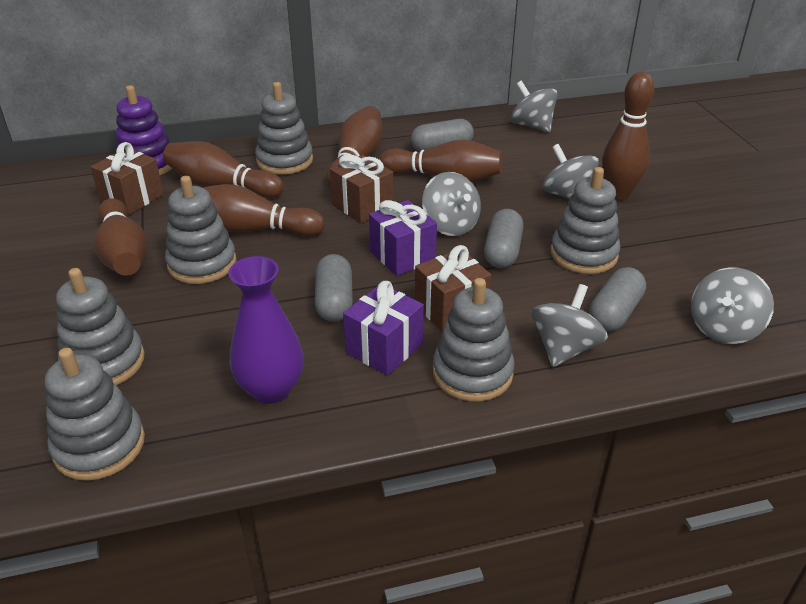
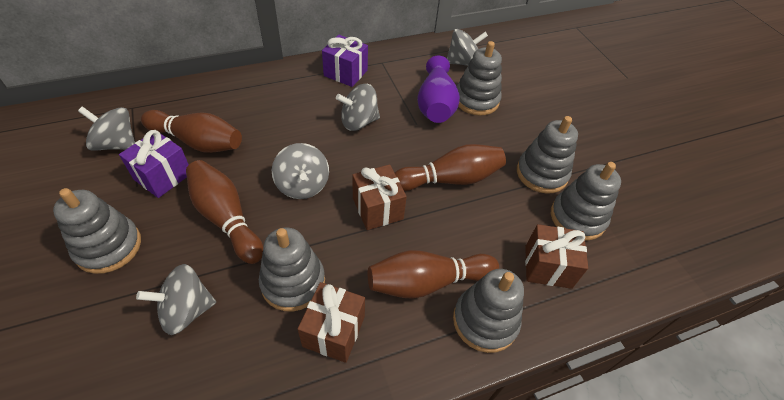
brown bowling pin: [94,198,148,276] [163,141,284,198] [203,184,325,236] [327,106,382,186] [379,140,503,182] [602,72,655,201] = 6 -> [141,110,242,153] [186,160,263,264] [368,250,499,299] [395,144,506,191] = 4
grey capsule: [315,254,353,322] [411,119,474,152] [484,209,523,268] [589,267,646,332] = 4 -> none = 0
purple stacking toy: [116,85,172,175] = 1 -> none = 0

